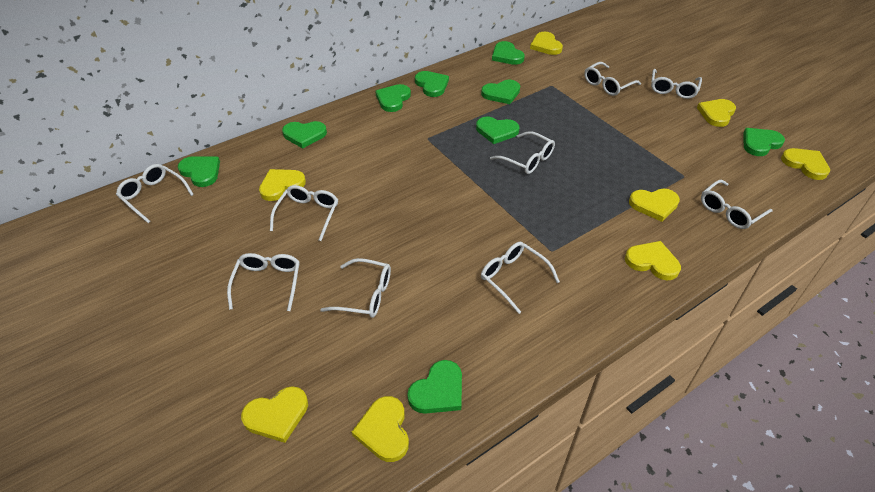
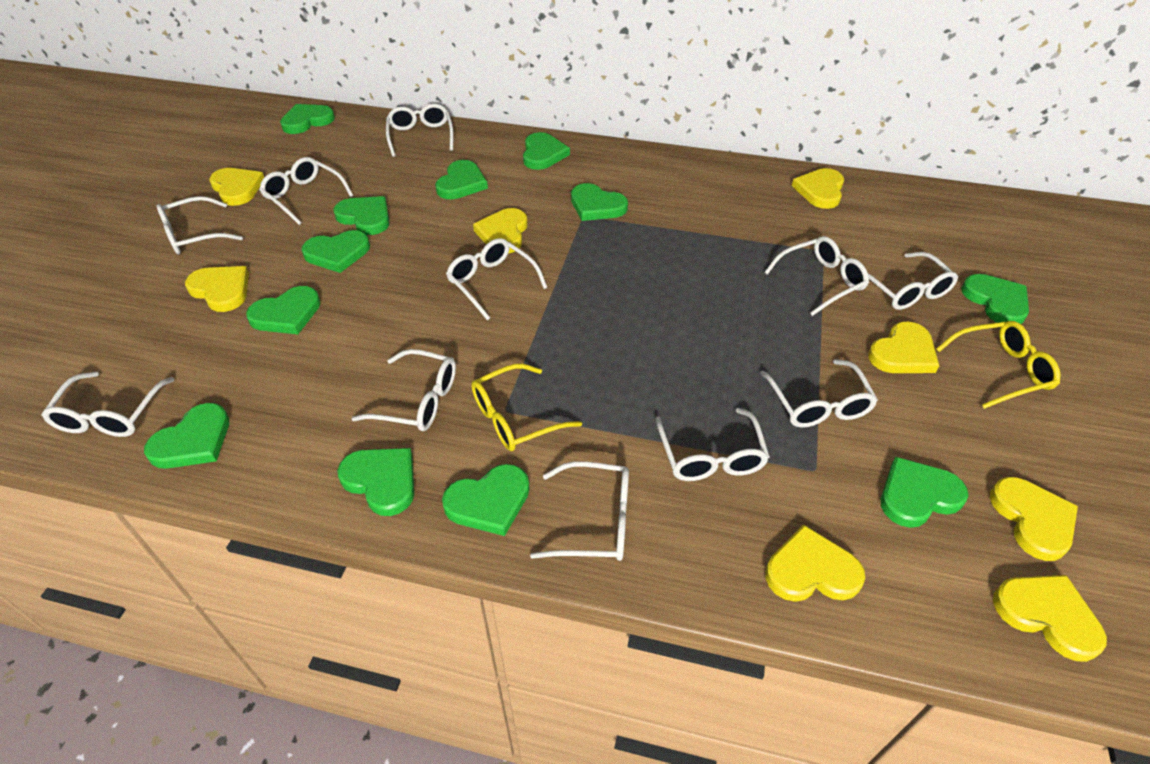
green heart: [178,156,220,187] [282,121,327,149] [375,84,411,112] [407,360,462,414] [415,71,449,97] [476,117,519,144] [481,79,520,104] [492,41,525,65] [743,128,785,156] = 9 -> [144,403,229,469] [246,286,321,334] [280,104,335,134] [301,230,370,273] [333,196,389,235] [337,448,414,516] [435,160,488,199] [442,464,530,536] [523,132,570,170] [571,183,628,221] [881,457,968,528] [961,274,1029,324] = 12
white glasses: [116,164,194,223] [227,253,300,311] [270,185,338,241] [320,258,391,318] [481,242,560,314] [490,131,555,174] [584,62,641,96] [651,69,702,99] [701,180,772,229] = 9 -> [41,372,175,437] [156,196,243,254] [259,157,354,225] [351,349,456,431] [386,104,454,157] [446,238,548,320] [530,461,629,561] [656,408,770,481] [760,359,878,428] [764,236,869,316] [868,252,958,310] = 11
yellow glasses: none = 0 -> [471,364,582,451] [936,321,1061,409] = 2

